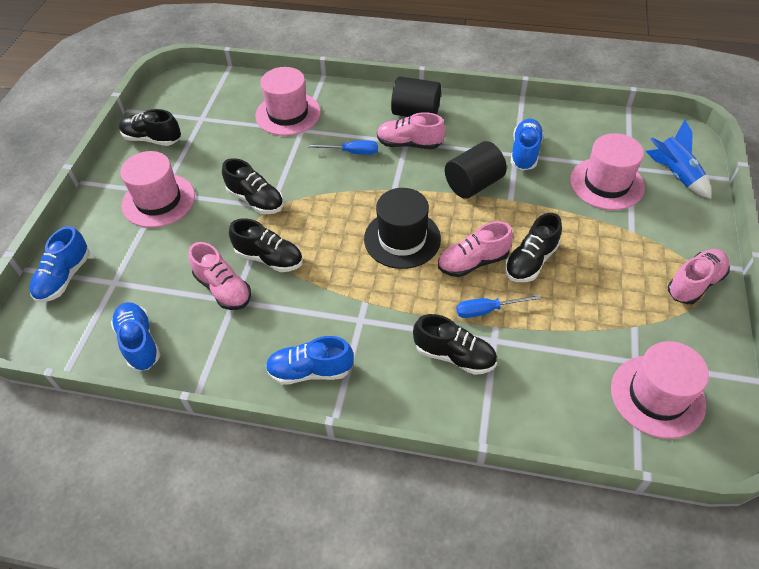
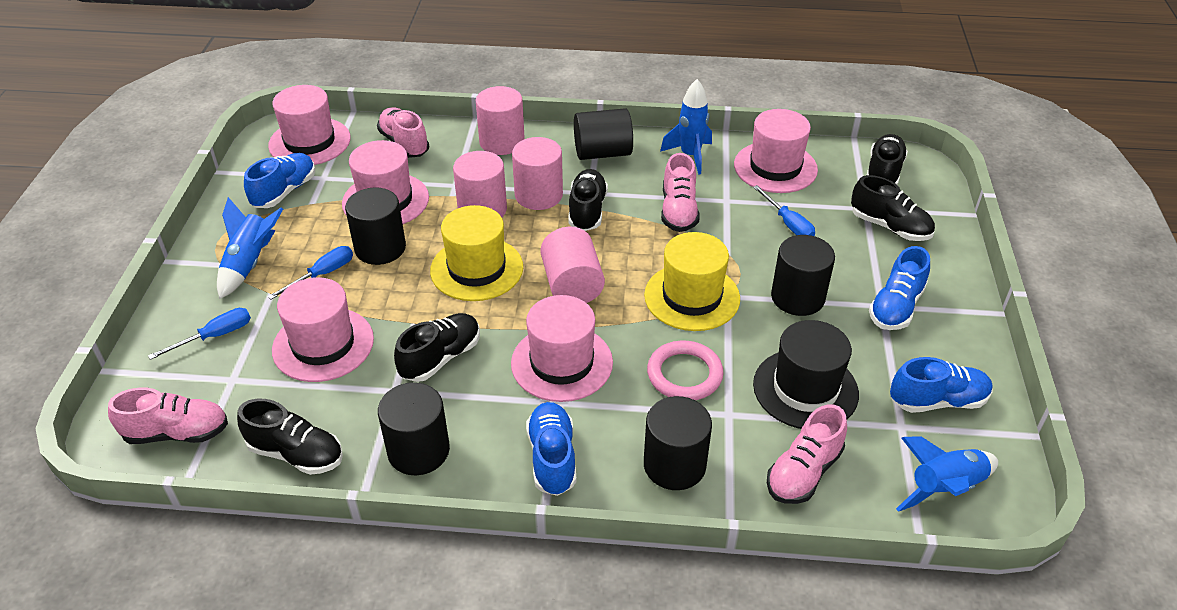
black cylinder: [391,76,441,117] [445,141,507,199] = 2 -> [345,188,406,265] [378,382,450,475] [574,108,633,160] [644,396,712,490] [771,235,835,316] = 5
blue rocket: [646,119,711,199] = 1 -> [217,197,283,299] [660,79,712,175] [896,436,998,512] = 3
blue screwdriver: [307,140,378,155] [456,295,541,318] = 2 -> [148,308,251,360] [268,246,353,300] [753,185,815,236] = 3
pink cylinder: none = 0 -> [453,151,507,217] [476,86,525,155] [512,137,563,210] [540,227,605,303] = 4
pink hat: [120,151,195,228] [255,67,321,136] [570,133,645,210] [611,341,709,439] = 4 -> [268,85,351,165] [272,277,374,382] [342,140,429,224] [511,295,613,402] [734,109,818,193] = 5
pink ring: none = 0 -> [647,341,724,400] = 1
yellow hat: none = 0 -> [430,205,523,301] [644,232,740,331] = 2

